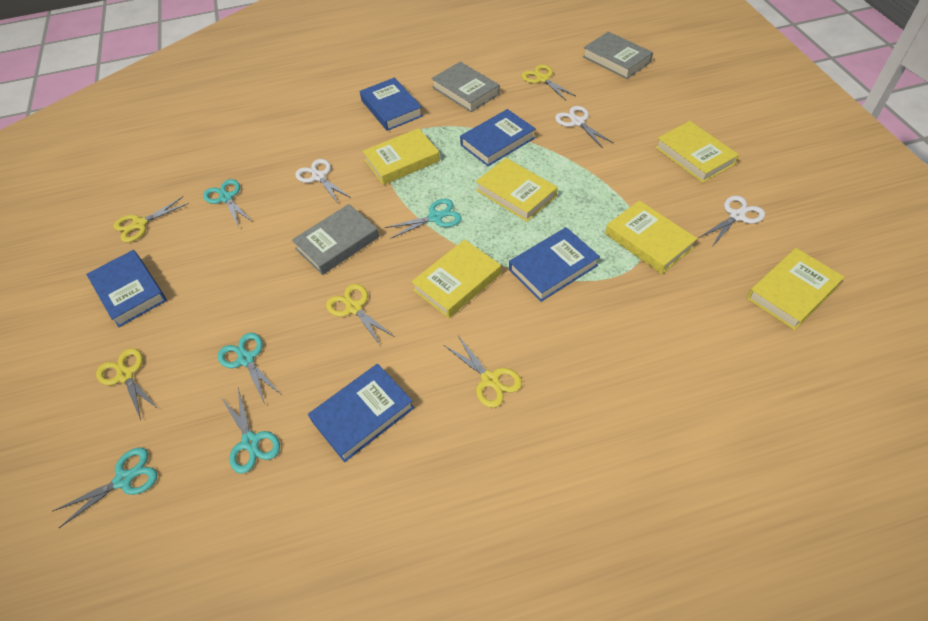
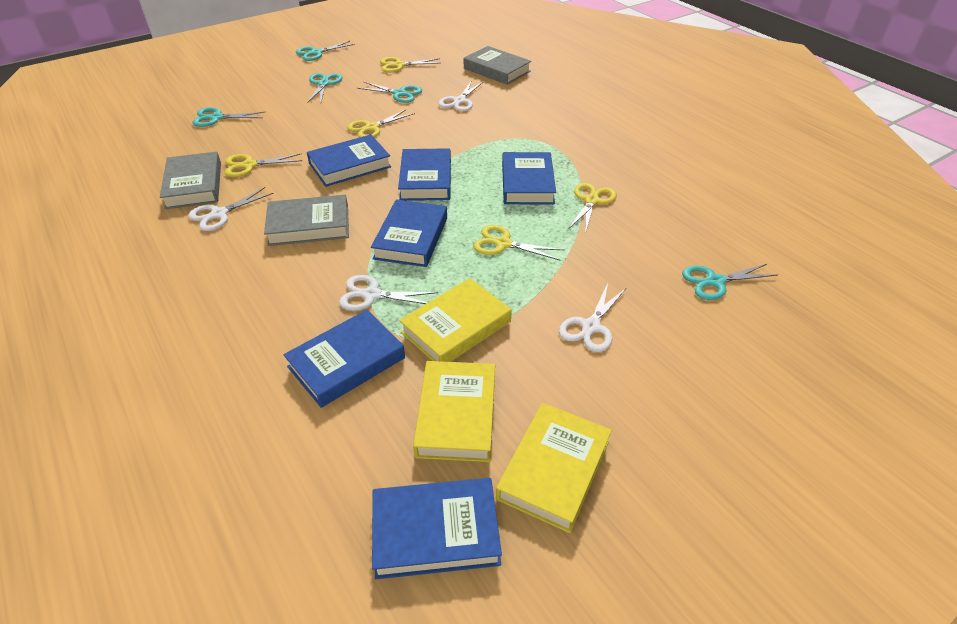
blue book: [86,250,167,327] [308,364,414,462] [360,77,423,131] [460,109,536,166] [509,227,600,302] = 5 -> [283,310,405,408] [307,134,391,187] [371,200,447,267] [372,478,502,579] [398,148,451,201] [502,152,556,205] = 6
white scissors: [295,159,351,203] [555,106,613,148] [698,195,765,247] = 3 -> [188,187,274,231] [339,275,438,311] [438,80,483,112] [559,283,627,352] = 4
yellow book: [363,128,440,185] [411,239,501,318] [476,158,558,222] [605,200,697,274] [655,121,739,183] [747,248,844,330] = 6 -> [399,278,512,362] [413,361,495,462] [496,403,612,533] = 3

